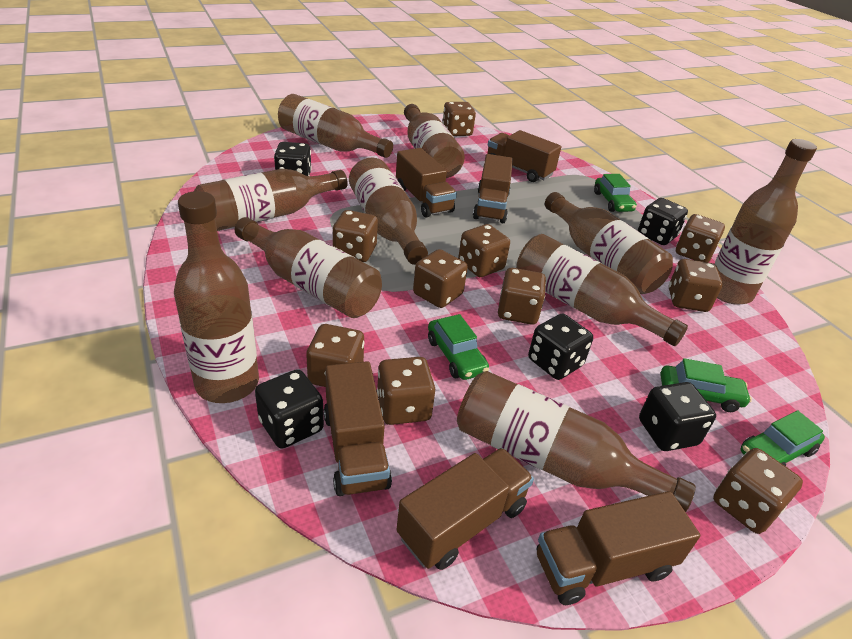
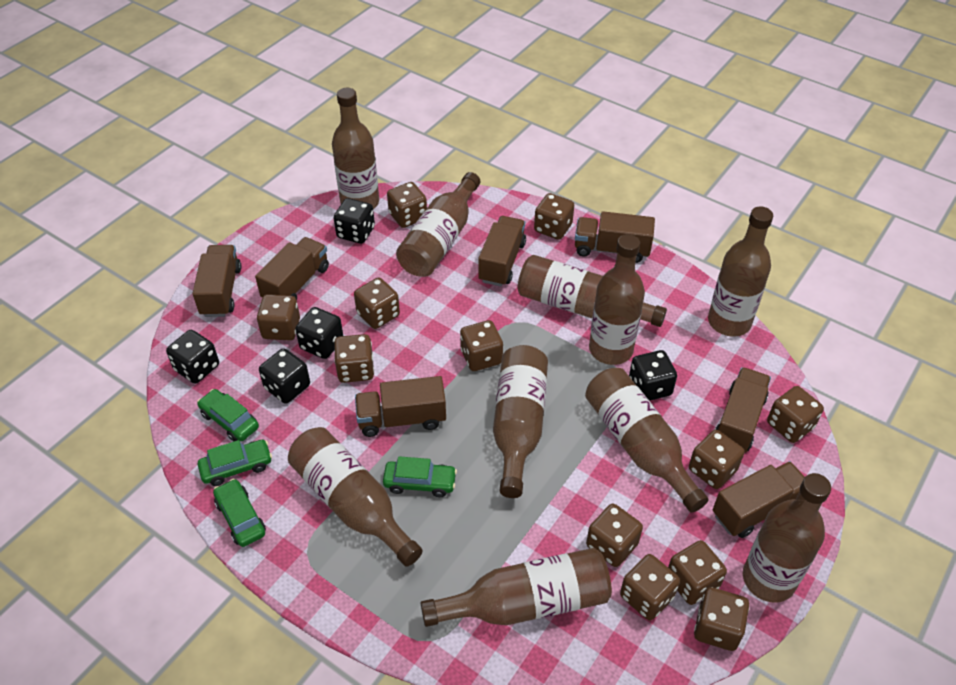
brown dice: [306,324,364,387] [333,210,378,262] [377,357,435,425] [413,249,468,308] [442,102,476,136] [458,224,510,277] [498,268,546,325] [669,259,723,312] [676,214,725,262] [713,448,803,534] = 10 -> [257,294,300,341] [334,334,374,383] [354,277,400,329] [387,182,427,228] [460,320,503,371] [534,193,574,240] [586,503,643,567] [620,554,680,620] [668,540,727,605] [689,430,745,489] [694,587,749,651] [767,386,824,443] = 12
brown truck: [324,361,392,496] [396,148,457,217] [396,448,534,570] [473,154,513,223] [487,130,561,182] [537,491,700,605] = 6 -> [193,245,241,317] [255,237,329,300] [355,376,446,437] [478,216,526,286] [575,211,655,263] [713,461,805,538] [715,367,771,453] = 7

